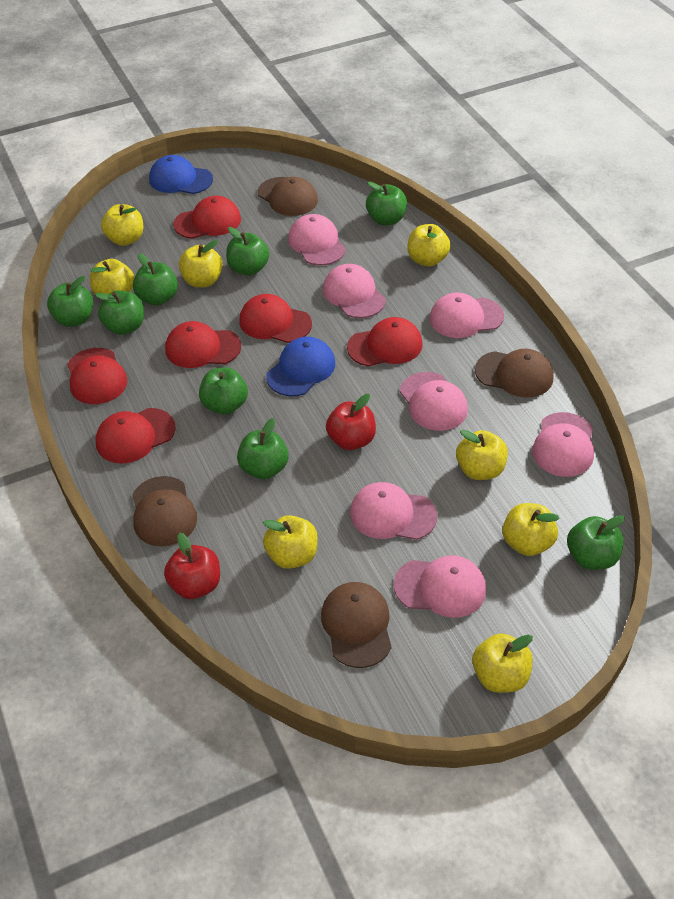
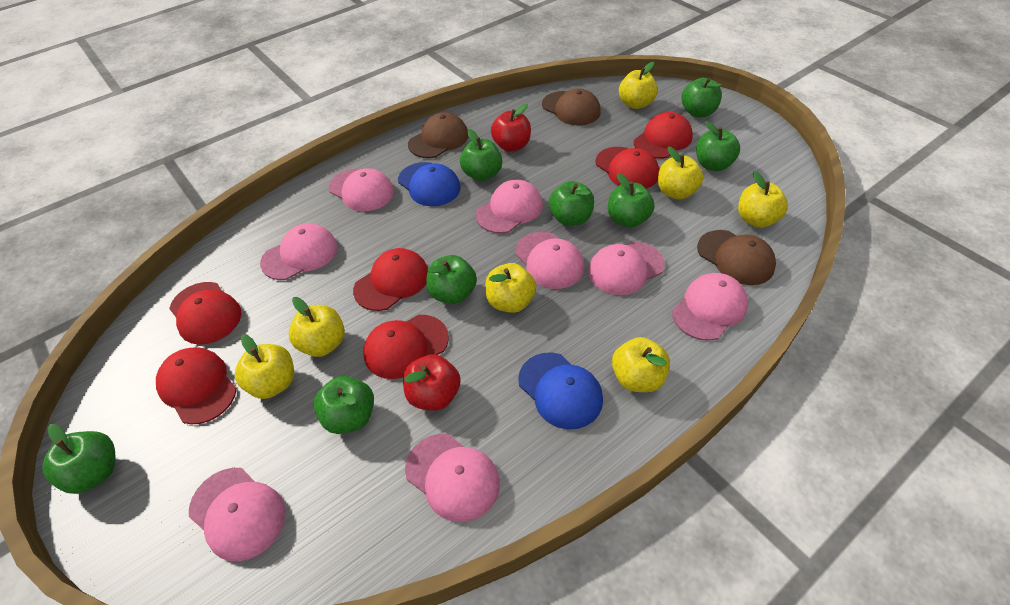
brown cap: [132,476,197,547] [258,177,318,216] [321,582,391,668] [475,349,553,398] = 4 -> [408,112,468,158] [542,89,601,125] [697,230,776,285] = 3
pink cap: [288,214,346,265] [323,264,386,318] [350,482,437,540] [394,556,486,618] [400,372,468,431] [429,292,504,338] [532,412,594,477] = 7 -> [189,468,286,561] [260,223,337,280] [329,168,394,211] [405,434,500,522] [476,179,543,233] [515,232,584,289] [588,242,665,295] [672,273,748,341] = 8
yellow apple: [90,259,135,300] [101,204,143,246] [179,240,223,288] [263,515,318,569] [407,224,451,267] [456,430,508,480] [472,633,533,693] [502,503,560,556] = 8 -> [234,334,294,399] [289,297,345,357] [485,263,536,313] [612,337,670,392] [619,62,658,109] [658,146,703,199] [738,171,788,228] = 7

